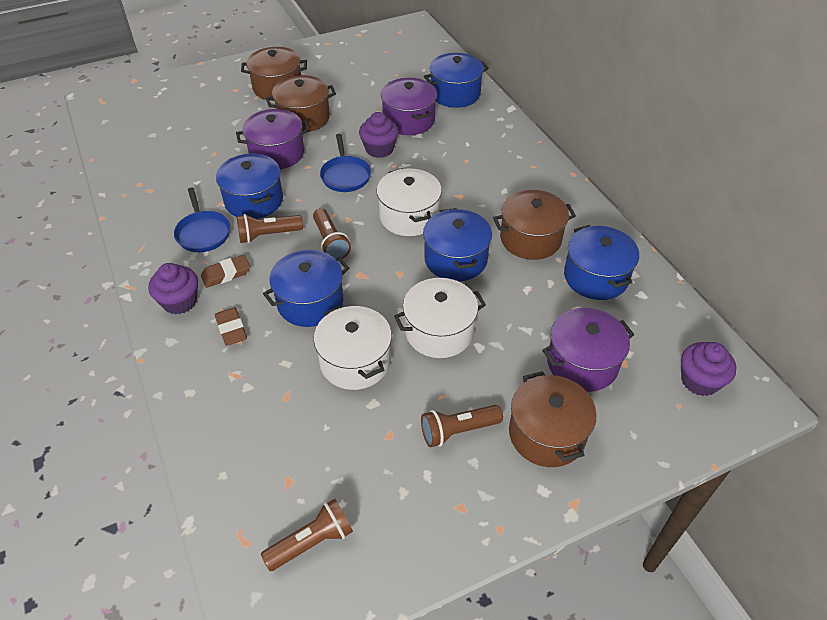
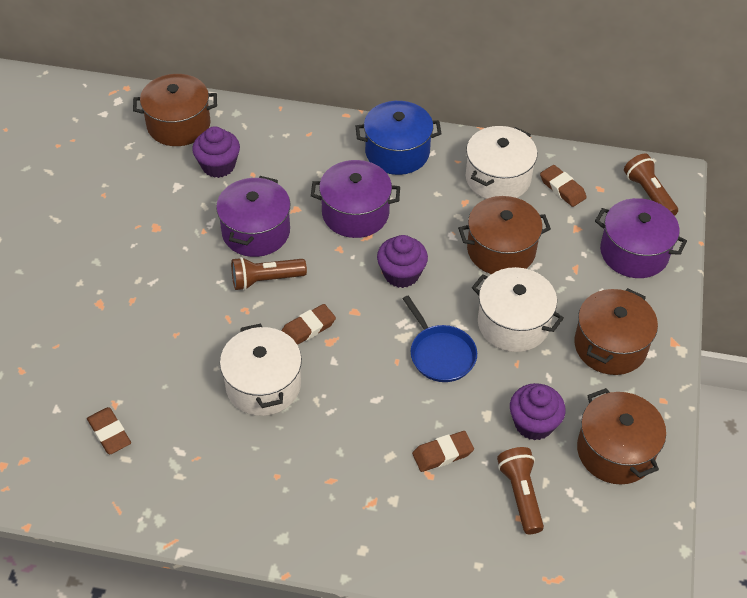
blue pan: [174,187,230,252] [320,134,371,192] = 2 -> [403,296,477,382] = 1
blue pot: [216,154,283,219] [263,250,349,327] [423,208,492,281] [424,53,489,108] [564,225,639,300] = 5 -> [355,101,442,175] = 1
brown eraser: [201,255,250,288] [215,308,247,346] = 2 -> [87,407,131,455] [281,304,336,345] [412,431,474,472] [540,165,587,207] = 4
brown flashlight: [237,214,303,243] [261,499,353,571] [313,208,351,259] [421,405,503,447] = 4 -> [231,257,307,291] [497,447,544,534] [624,154,678,216] = 3

